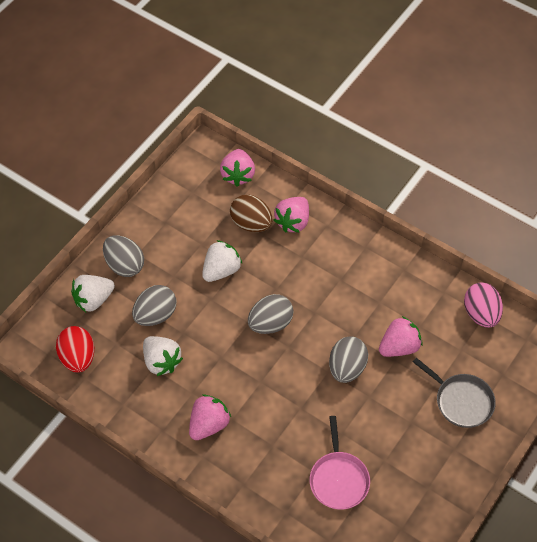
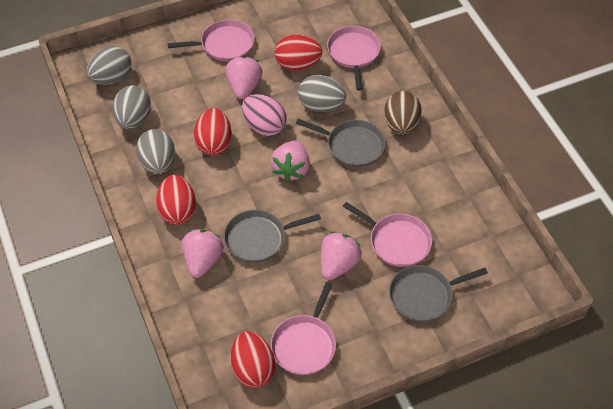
grey pan: [413,358,496,428] = 1 -> [224,210,321,263] [296,119,385,167] [389,265,488,322] = 3
pink pan: [310,416,370,510] = 1 -> [167,19,255,61] [271,282,336,375] [327,26,381,91] [343,202,432,267] = 4
red egg: [56,326,94,373] = 1 -> [156,175,196,225] [194,108,232,155] [230,331,275,388] [275,34,322,70] = 4
white strawberry: [71,275,115,312] [143,336,183,376] [202,240,242,282] = 3 -> none = 0

